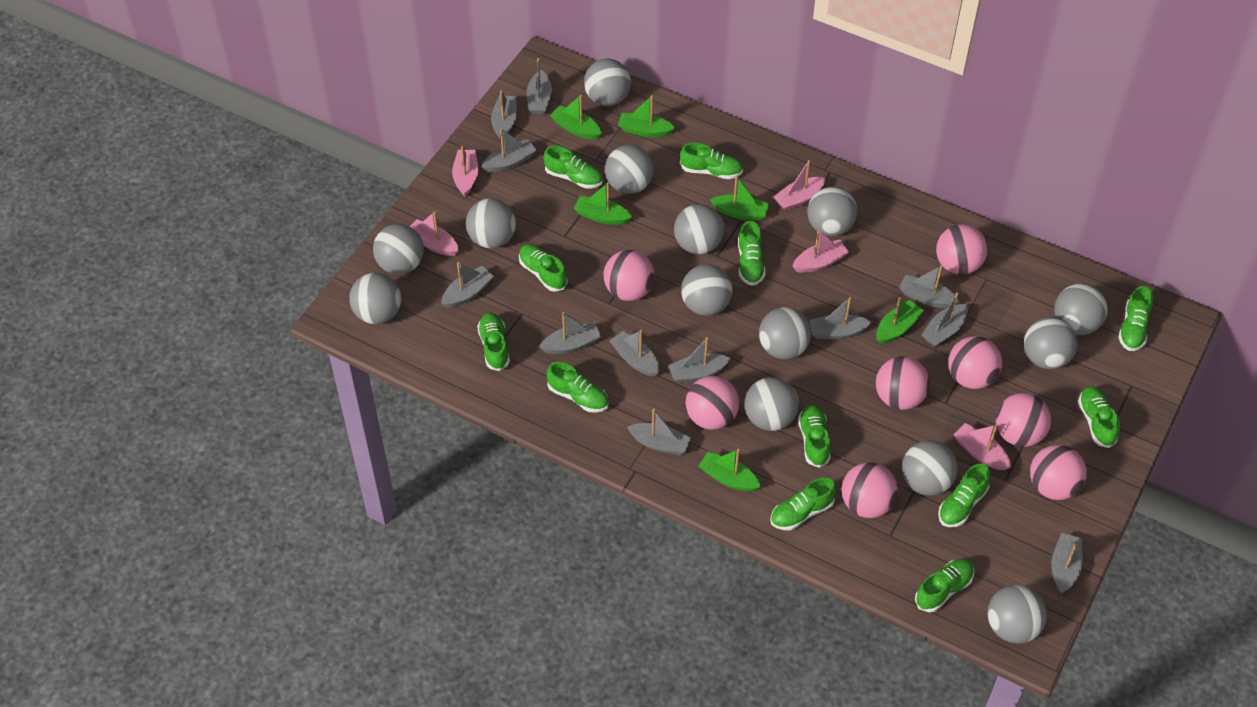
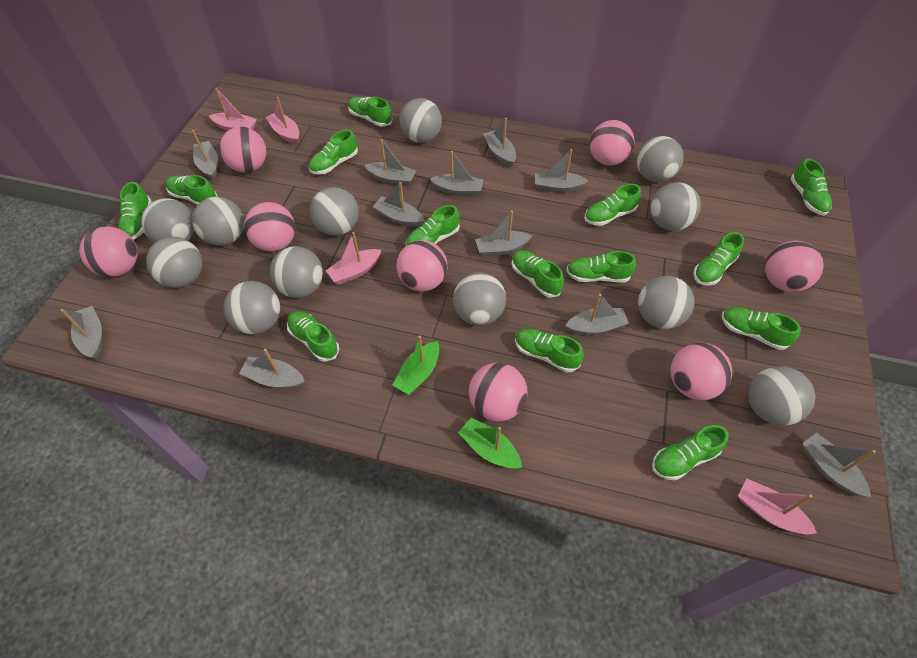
green boat: [550,95,602,139] [574,182,632,225] [618,95,675,137] [699,449,761,492] [710,176,769,221] [876,297,924,344] = 6 -> [393,336,439,395] [458,417,522,469] = 2
green shoe: [477,313,510,371] [519,244,568,292] [544,146,603,189] [547,362,609,413] [680,142,743,179] [738,221,766,286] [770,478,836,530] [798,404,831,468] [915,559,974,612] [938,464,990,527] [1078,386,1120,448] [1118,286,1153,351] = 12 -> [118,182,151,240] [166,175,218,205] [287,311,339,362] [309,130,358,175] [348,97,393,127] [405,205,460,245] [512,250,564,298] [515,329,584,372] [566,251,636,283] [584,184,641,226] [652,425,729,480] [693,232,744,286] [722,307,801,350] [791,159,832,215] = 14
grey ball: [349,273,401,324] [373,224,424,275] [466,198,516,248] [584,59,631,106] [605,145,654,194] [674,204,724,254] [681,264,733,316] [745,377,799,431] [759,307,811,359] [807,186,857,236] [902,440,958,496] [988,585,1047,644] [1024,317,1078,369] [1054,283,1108,335] = 14 -> [141,198,194,243] [146,237,203,288] [192,197,244,246] [224,281,280,334] [270,246,323,298] [310,187,359,236] [400,98,442,143] [453,273,506,326] [637,136,684,182] [638,276,695,329] [650,182,701,231] [748,366,815,425] = 12
grey boat: [441,262,494,308] [482,128,536,172] [491,91,517,140] [527,58,552,114] [539,312,601,354] [610,330,659,377] [627,408,691,455] [668,337,731,383] [809,297,872,339] [899,265,960,308] [922,292,968,347] [1051,533,1083,594] = 12 -> [60,306,103,359] [192,130,218,180] [239,349,305,388] [365,139,416,186] [373,182,424,227] [430,151,483,196] [475,210,532,256] [483,118,516,167] [535,149,588,193] [565,294,629,335] [802,432,876,497] = 11
pink boat: [410,211,459,256] [452,146,478,197] [774,160,826,211] [792,230,849,273] [953,423,1011,470] = 5 -> [209,88,257,131] [266,97,299,145] [325,232,381,285] [738,479,817,535] = 4

